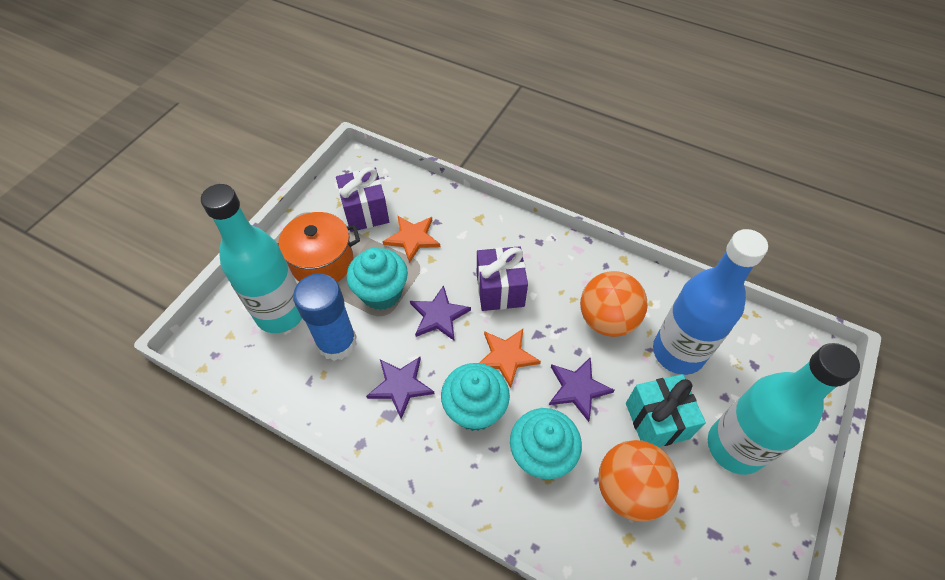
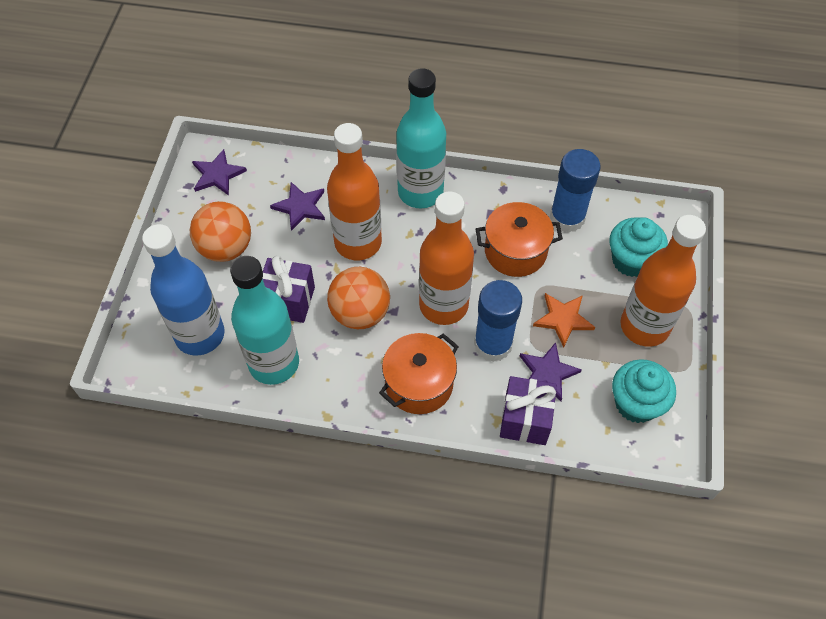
blue glue stick: [293,274,357,361] = 1 -> [474,280,522,362] [550,149,601,233] = 2
orange bottle: none = 0 -> [327,123,382,260] [419,192,474,325] [620,215,706,347] = 3
orange pot: [277,212,360,282] = 1 -> [379,333,459,414] [476,202,563,277] = 2
orange star: [382,215,440,263] [479,329,541,388] = 2 -> [533,293,595,348] = 1
turquoise cupcake: [347,248,408,310] [441,363,510,431] [510,408,582,479] = 3 -> [610,217,668,277] [612,359,676,423] = 2
turquoise gift: [626,374,706,447] = 1 -> none = 0

